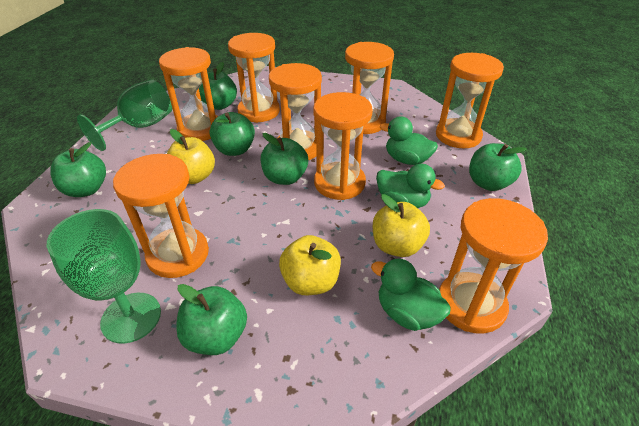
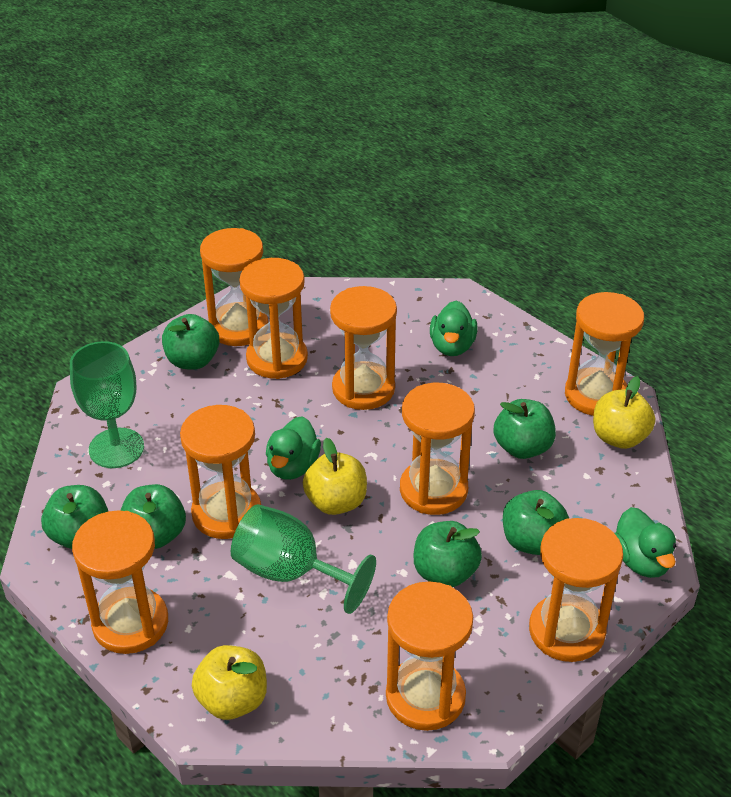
orange hourglass: [113,154,209,278] [159,47,218,141] [228,33,280,123] [269,63,322,160] [313,92,373,200] [345,42,394,134] [436,53,504,148] [439,198,548,334] = 8 -> [72,510,168,654] [180,405,261,539] [200,228,268,346] [239,258,308,379] [330,286,397,410] [386,581,473,731] [400,383,475,515] [529,518,623,662] [565,292,644,416] = 9

